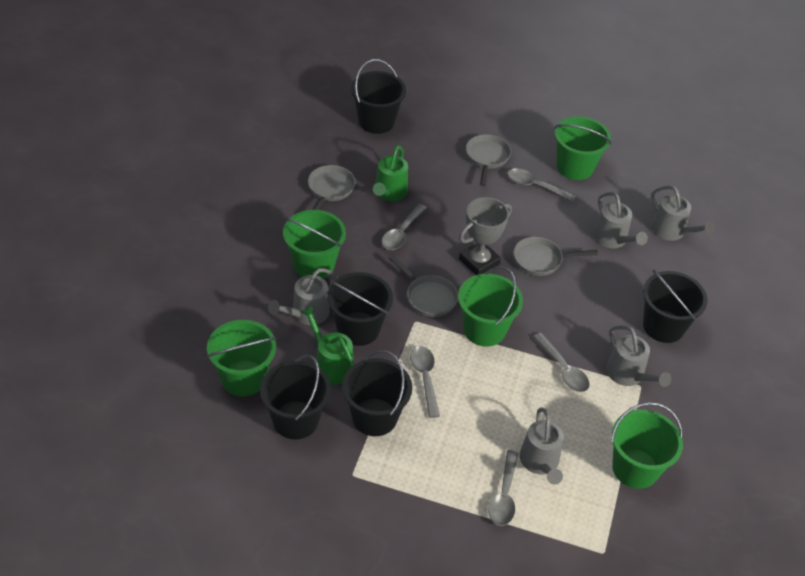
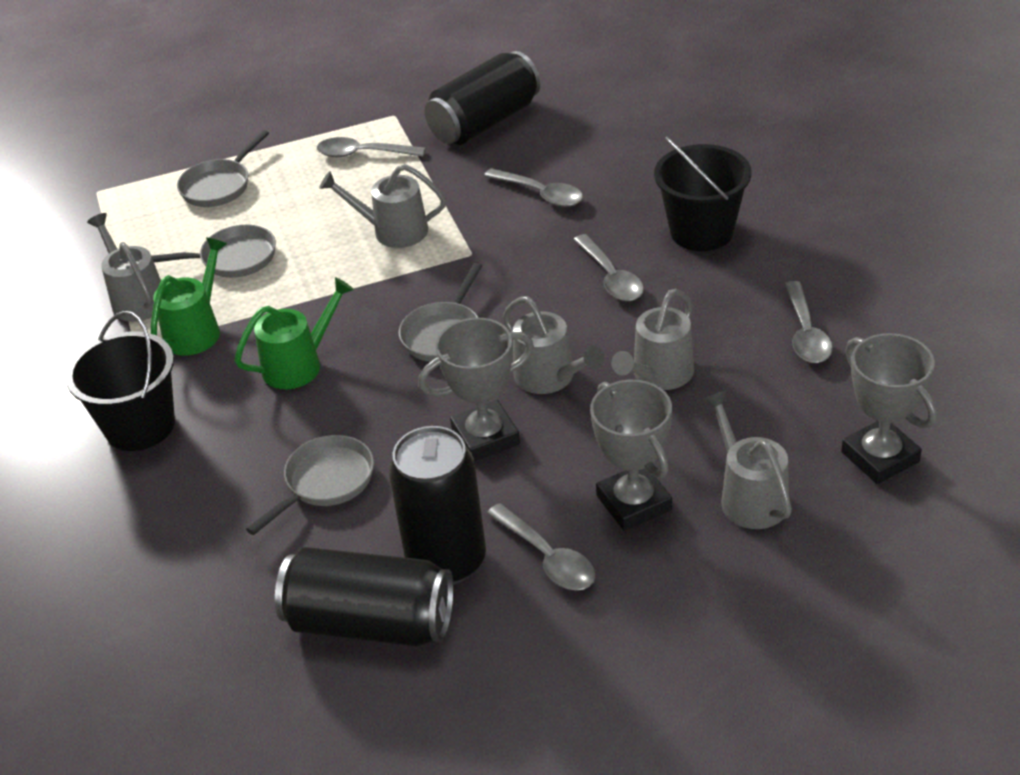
black bucket: [260,355,331,439] [327,272,393,346] [342,350,412,436] [351,59,406,134] [643,270,707,343] = 5 -> [66,311,175,451] [654,137,752,251] = 2
black can: none = 0 -> [275,547,454,646] [389,426,486,584] [425,51,541,145] = 3
green bucket: [207,320,276,397] [283,210,346,279] [458,266,523,347] [554,116,611,180] [611,402,683,489] = 5 -> none = 0
grey trophy: [459,197,512,275] = 1 -> [418,318,534,461] [590,380,672,531] [841,333,937,484] = 3

